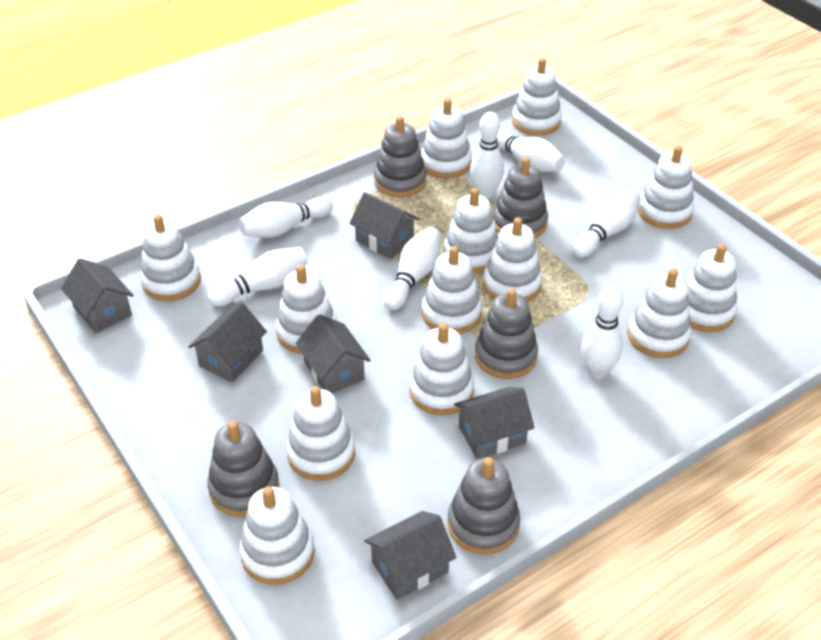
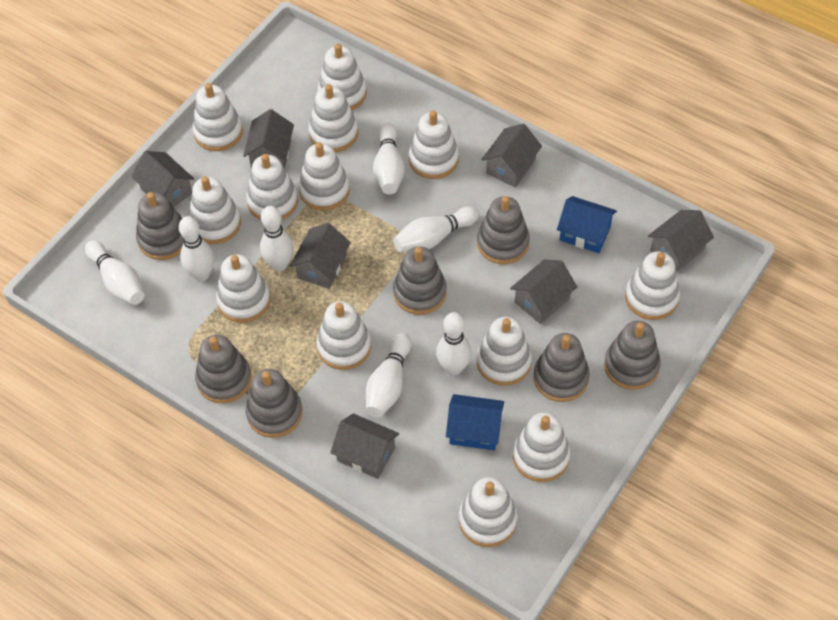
blue house: none = 0 -> [446,394,504,450] [557,196,617,253] = 2
grey house: [61,258,134,333] [188,303,267,382] [296,314,371,393] [349,192,419,259] [364,511,457,600] [454,387,535,459] = 6 -> [131,151,194,207] [243,109,294,169] [290,223,351,289] [330,413,399,479] [481,124,542,187] [510,260,577,324] [648,210,714,272] = 7
grey stacking toy: [207,421,279,517] [374,116,427,197] [447,457,520,555] [475,288,538,379] [493,157,548,239] = 5 -> [136,192,184,260] [195,335,252,403] [246,369,302,438] [393,246,447,315] [477,196,530,264] [534,333,590,402] [604,321,661,390] = 7

